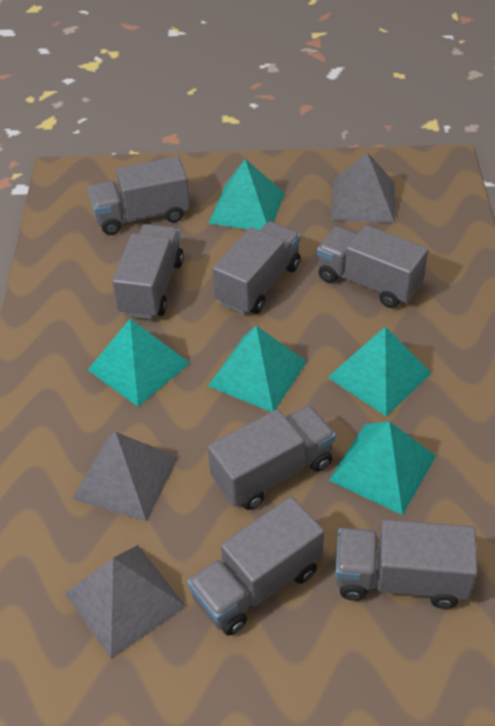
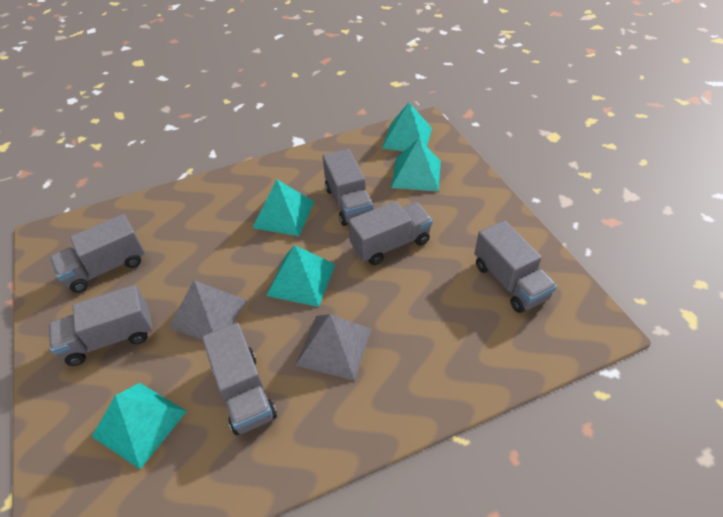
grey pyramid: [65,545,186,659] [73,432,178,522] [331,152,395,223] = 3 -> [169,280,248,340] [295,314,372,381] = 2
grey truck: [88,156,190,235] [112,224,184,319] [187,497,324,636] [208,405,336,510] [212,221,301,315] [317,225,428,308] [335,519,478,609] = 7 -> [49,285,153,366] [50,214,145,293] [202,323,277,435] [323,149,374,226] [348,201,433,265] [474,220,557,313] = 6

